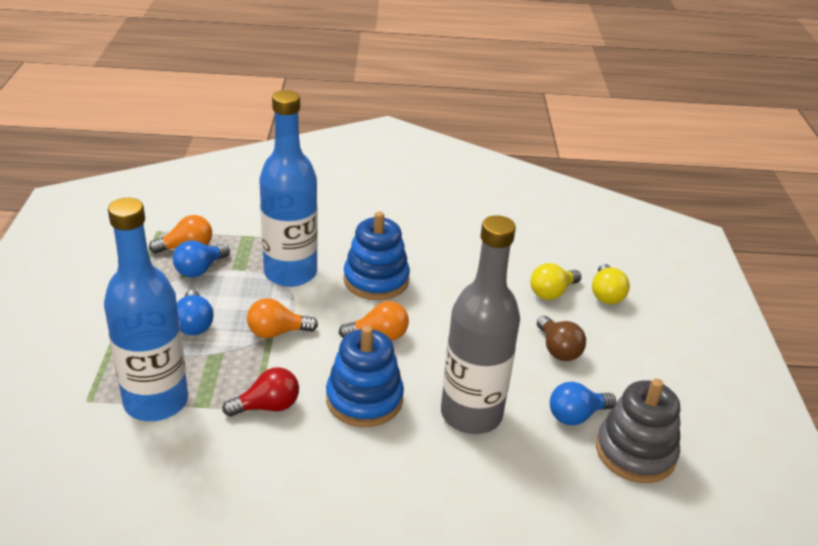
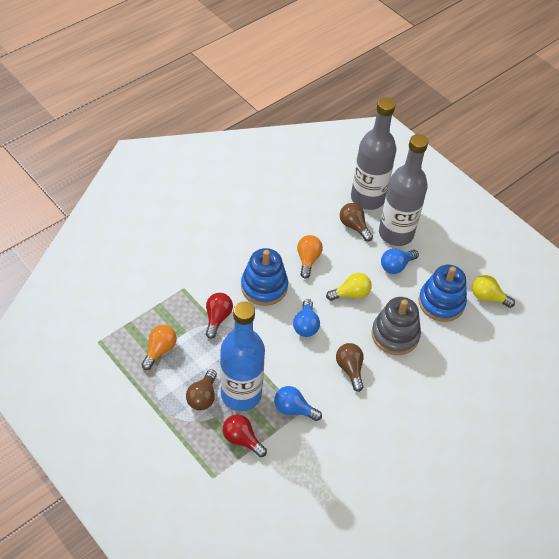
blue bottle: [104,198,188,421] [259,90,318,287] = 2 -> [220,302,265,411] = 1
brown light bulb: [537,316,586,361] = 1 -> [186,369,217,411] [336,343,364,392] [340,203,373,241] = 3
grey bottle: [441,215,520,434] = 1 -> [351,97,396,210] [379,134,428,246] = 2
orange light bulb: [149,215,212,253] [247,298,318,338] [339,301,409,341] = 3 -> [141,325,177,370] [297,235,323,279] = 2
red light bulb: [222,367,299,417] = 1 -> [206,293,233,339] [222,414,267,457] = 2

